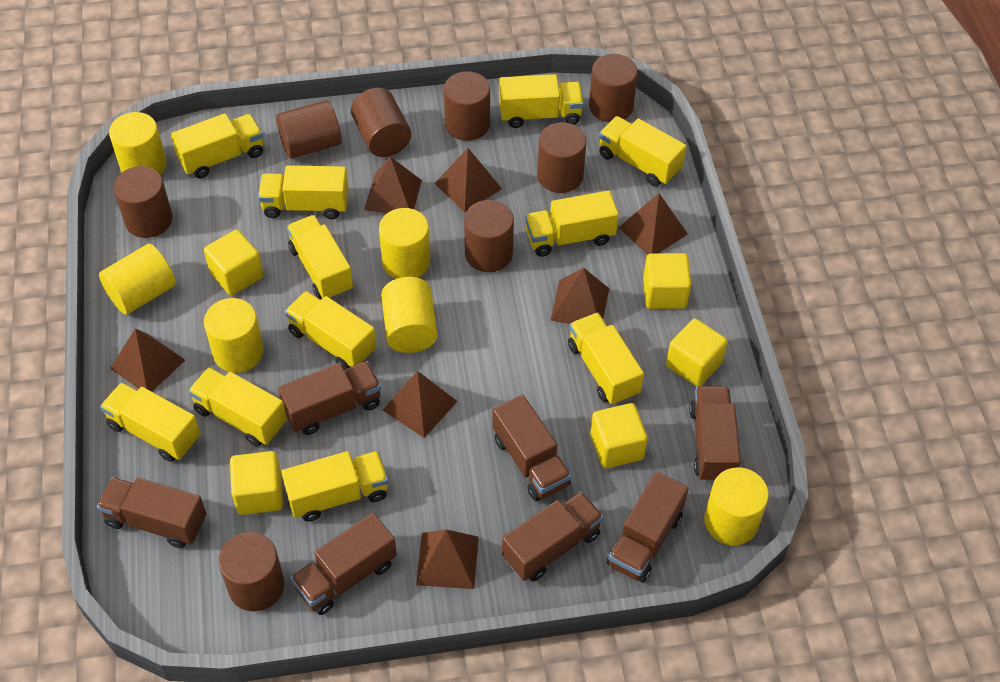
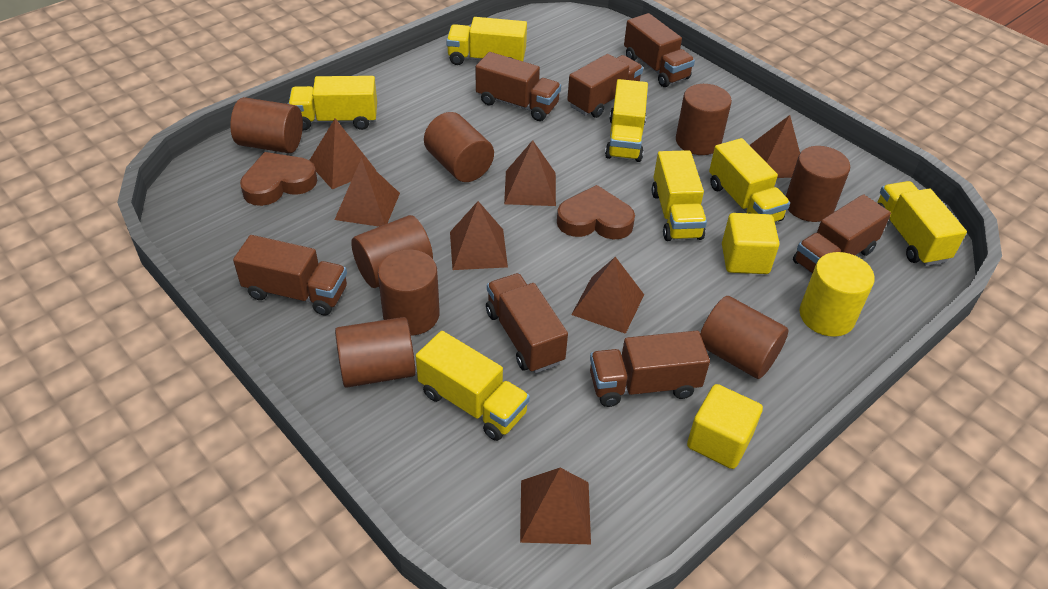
brown heart: none = 0 -> [240,152,317,206] [557,185,635,240] = 2
yellow cube: [204,230,263,295] [230,451,283,515] [590,403,648,469] [643,253,691,309] [666,318,728,387] = 5 -> [687,384,763,469] [722,213,779,274] = 2
yellow cylinder: [99,244,176,315] [109,112,167,175] [204,298,264,373] [379,208,431,279] [381,277,438,353] [704,467,769,545] = 6 -> [800,252,875,337] = 1
yellow truck: [100,382,201,462] [171,113,263,179] [188,367,287,447] [258,165,349,219] [281,451,389,522] [285,291,376,370] [287,215,353,299] [499,74,584,128] [525,191,619,257] [568,313,644,405] [599,116,686,187] = 11 -> [289,76,377,131] [416,331,530,441] [446,17,527,65] [605,79,648,162] [652,150,707,241] [709,138,790,222] [878,181,967,266] = 7

